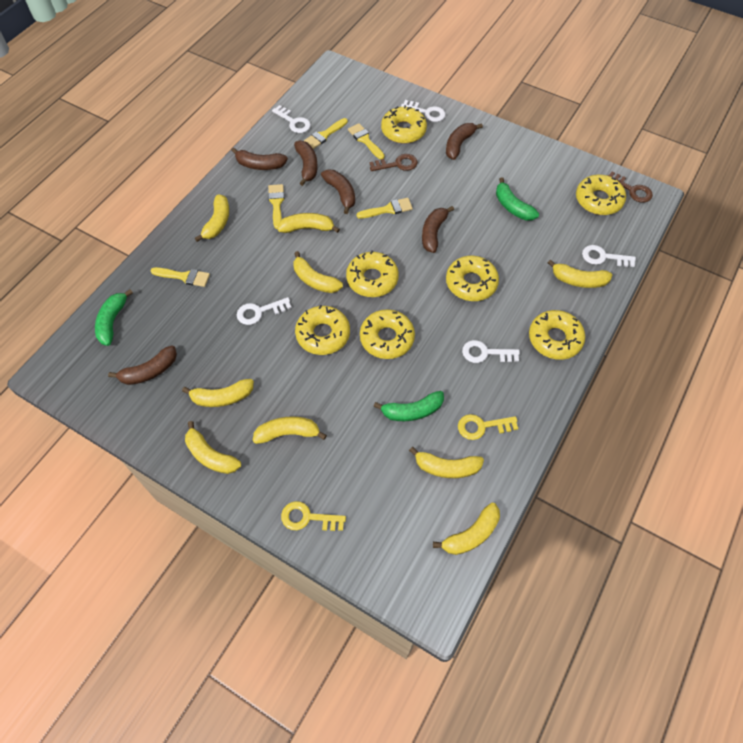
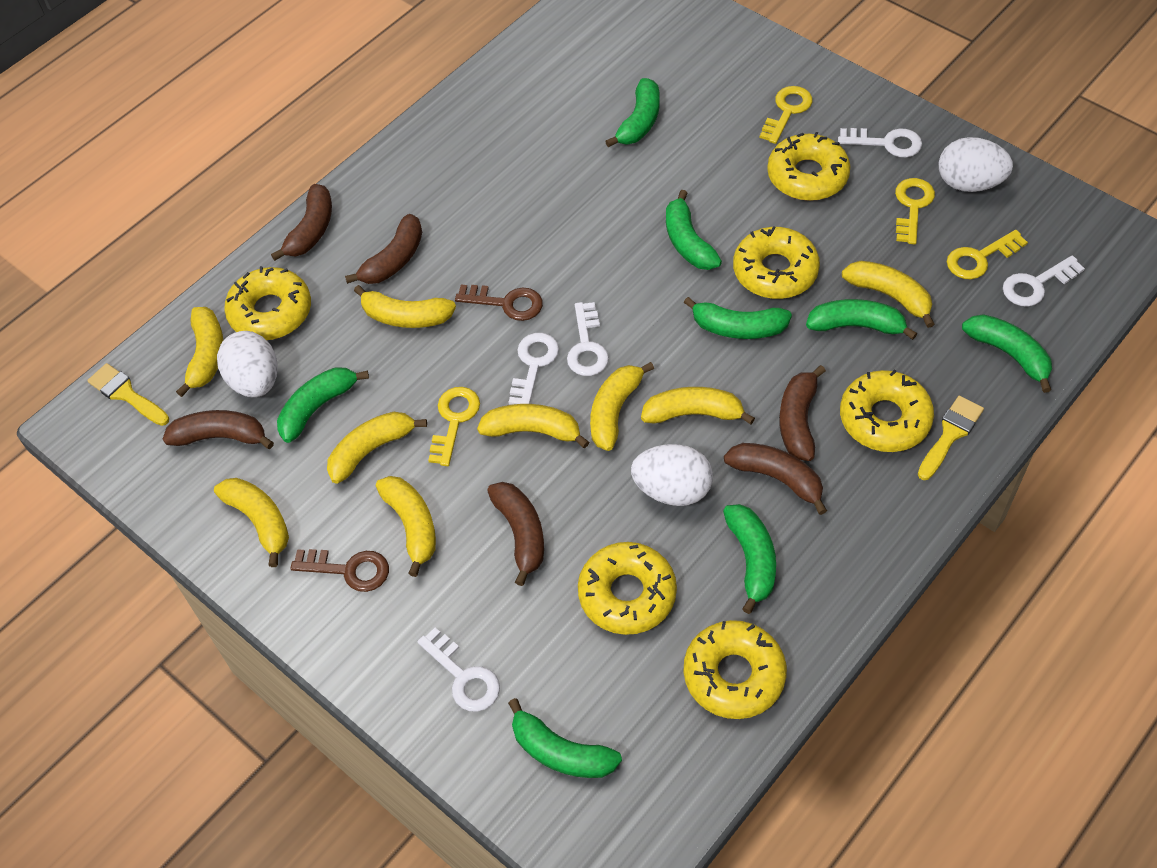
green banana: [95,289,133,346] [374,391,444,421] [496,177,539,221] = 3 -> [277,367,369,443] [508,698,622,778] [605,78,660,147] [666,190,722,270] [684,297,792,339] [723,504,776,614] [806,299,917,340] [962,314,1052,393] = 8
white egg: none = 0 -> [217,331,278,397] [631,444,713,506] [939,137,1013,192] = 3
yellow brush: [150,267,210,287] [268,184,284,229] [304,118,348,149] [348,123,385,159] [356,198,413,219] = 5 -> [87,363,169,426] [918,396,984,480] = 2
yellow donut: [295,305,350,355] [346,251,399,297] [360,309,415,359] [381,105,427,144] [446,256,499,301] [529,310,585,360] [576,175,626,215] = 7 -> [224,266,311,340] [578,542,677,635] [684,620,787,719] [733,226,820,299] [767,132,851,201] [840,370,934,452] = 6
yellow key: [281,501,346,531] [458,414,518,440] = 2 -> [428,387,480,466] [760,86,813,144] [895,178,935,245] [947,230,1028,279] = 4

